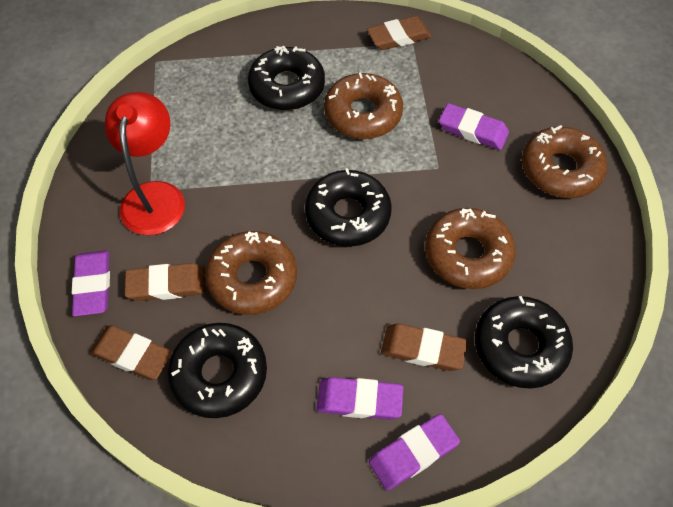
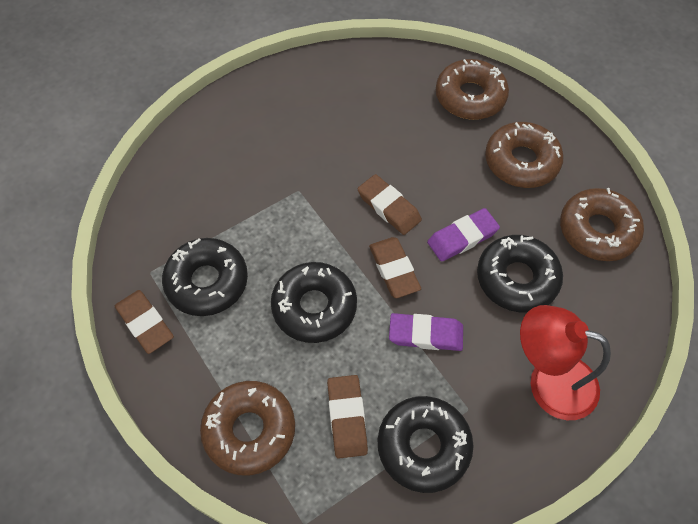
purple eraser: [72,250,110,316] [316,377,403,420] [369,414,460,491] [439,103,509,150] = 4 -> [389,313,463,351] [427,208,500,262] = 2

